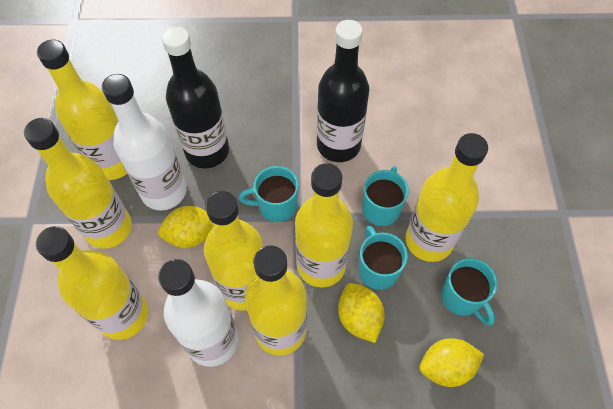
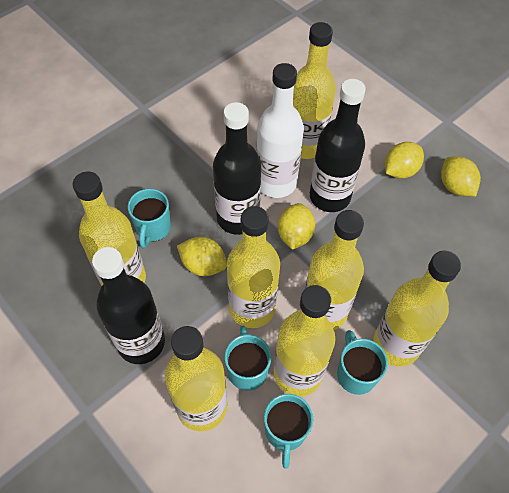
black bottle: [162,27,229,168] [317,20,369,162] = 2 -> [92,247,165,364] [213,102,261,235] [310,79,366,212] = 3
white bottle: [102,74,187,210] [158,259,239,367] = 2 -> [256,63,304,198] = 1
yellow lemon: [158,206,214,248] [338,283,384,343] [420,338,484,387] = 3 -> [177,237,227,276] [278,203,315,250] [385,142,424,179] [441,156,481,197] = 4

